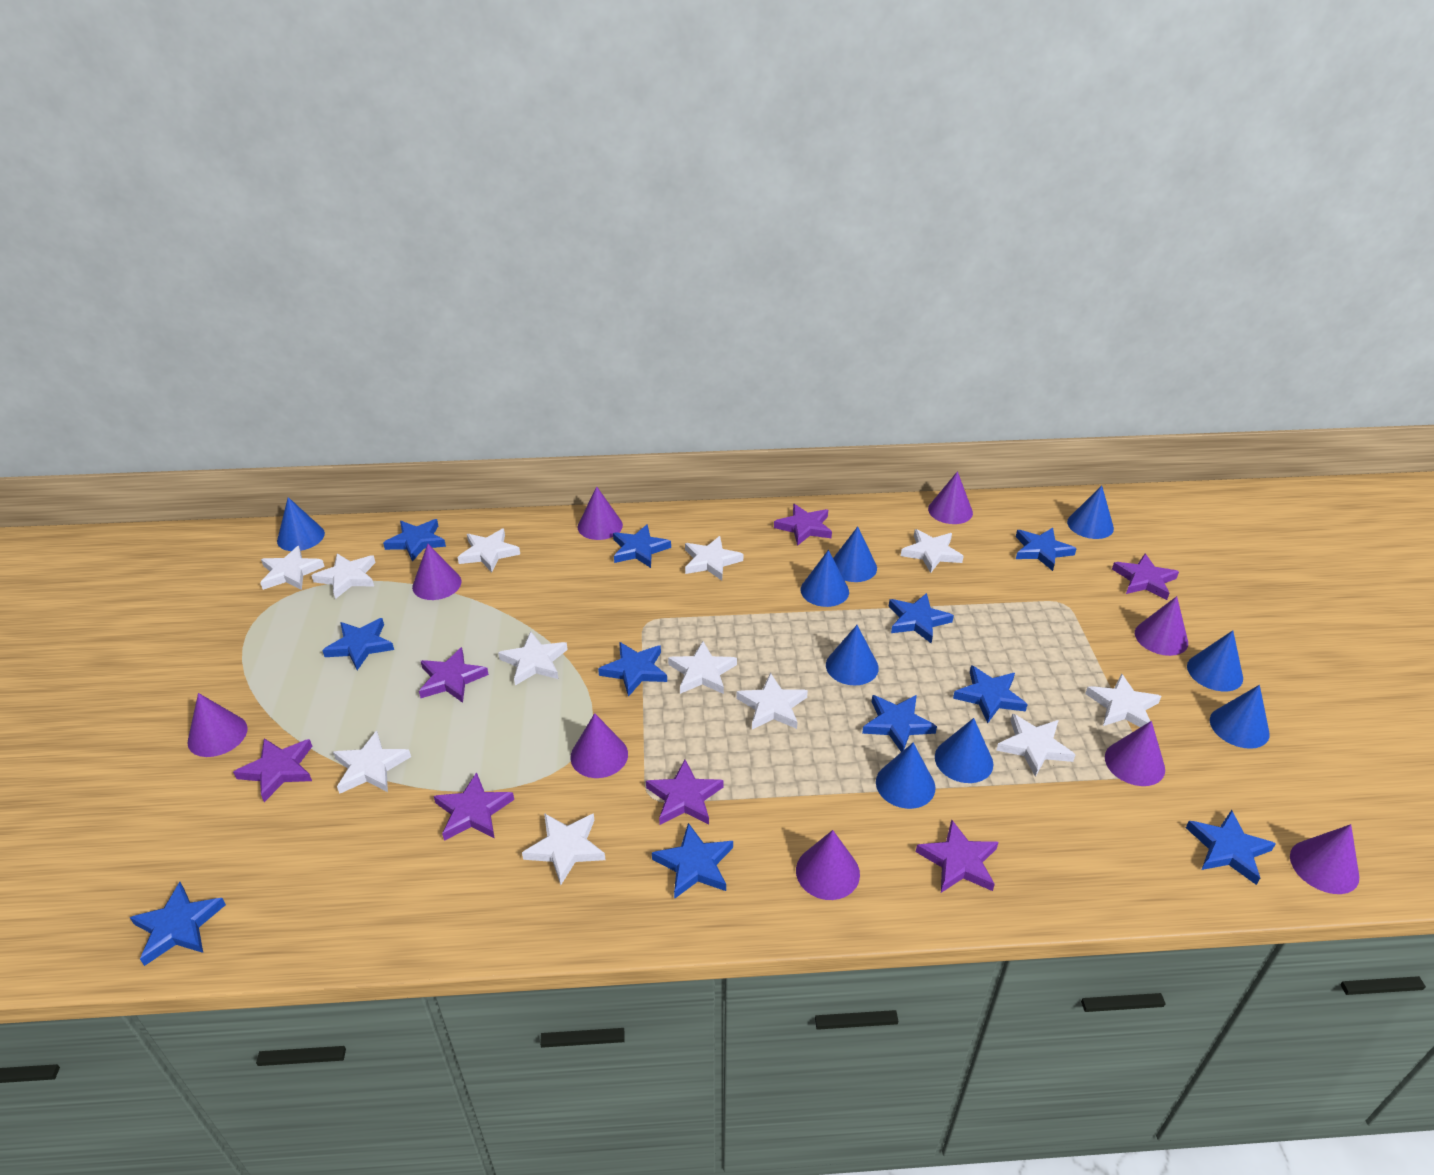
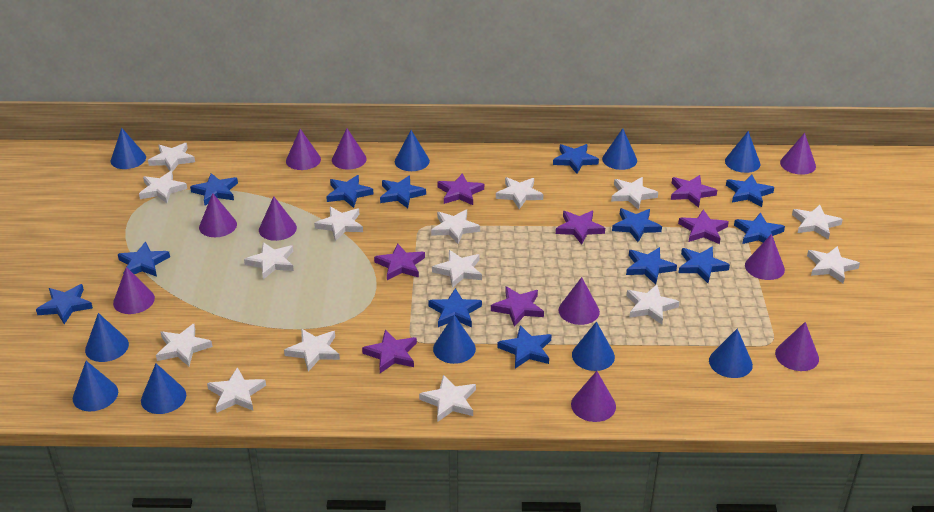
blue cone: [277,497,325,551] [801,550,849,607] [826,625,879,685] [833,527,877,582] [876,743,935,809] [935,718,993,783] [1067,486,1114,539] [1187,631,1243,691] [1210,685,1270,749] = 9 -> [73,361,118,411] [85,313,129,362] [111,128,146,169] [141,363,186,414] [395,130,430,171] [433,315,476,364] [572,321,615,371] [602,128,637,170] [709,329,753,378] [725,131,760,173] = 10
blue star: [129,882,226,966] [322,618,394,670] [383,519,446,562] [598,642,667,697] [613,524,671,568] [652,823,733,899] [862,695,937,752] [889,593,954,643] [953,665,1028,723] [1016,528,1077,571] [1186,810,1276,885] = 11 -> [36,284,93,324] [118,242,170,277] [190,173,238,206] [326,175,374,208] [380,175,426,208] [428,288,482,327] [497,325,552,368] [553,144,599,174] [612,208,662,242] [626,247,677,285] [679,246,730,283] [726,175,774,207] [734,213,785,244] = 13
purple cone: [187,693,247,757] [412,544,461,600] [570,713,628,778] [578,486,623,540] [796,830,860,900] [928,471,973,524] [1105,721,1165,786] [1135,596,1188,656] [1290,824,1359,894] = 9 -> [113,267,155,314] [199,193,237,237] [259,196,297,241] [286,129,321,170] [332,128,367,170] [558,277,600,325] [571,371,616,422] [745,234,785,280] [775,322,819,371] [780,133,816,175] = 10
white star: [260,546,325,590] [311,553,376,599] [333,731,411,794] [458,528,520,573] [498,632,568,686] [522,813,605,885] [668,641,737,694] [685,536,743,581] [736,673,808,729] [901,529,964,573] [996,713,1075,777] [1085,674,1161,727] = 12 -> [139,171,187,203] [148,143,195,172] [156,324,213,366] [207,367,266,413] [244,242,294,279] [284,329,340,372] [314,207,363,241] [419,375,476,422] [431,210,480,244] [432,250,482,288] [496,177,543,209] [611,177,658,210] [626,285,679,324] [792,205,843,240] [807,246,860,283] = 15

